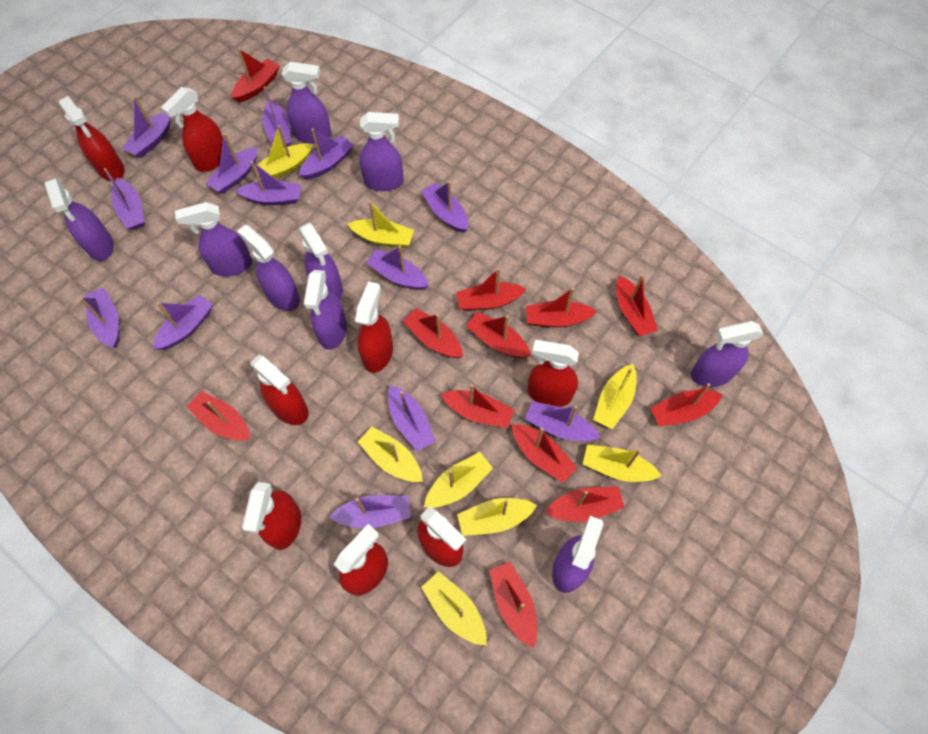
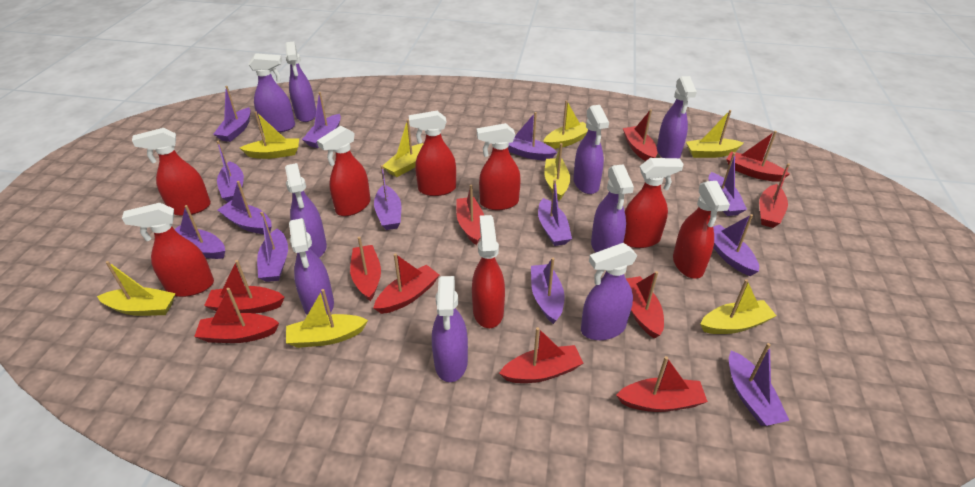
red boat: [187,391,250,441] [231,48,280,103] [403,308,463,358] [441,384,515,428] [456,268,526,311] [466,312,531,358] [489,562,537,648] [512,424,577,483] [526,288,597,327] [544,487,625,522] [616,274,658,336] [651,383,723,427] = 12 -> [194,288,279,343] [204,260,285,314] [350,237,381,301] [374,253,439,314] [456,184,484,245] [499,327,583,383] [616,356,708,412] [623,110,657,161] [626,271,664,339] [726,131,790,182] [759,163,790,228] = 11

